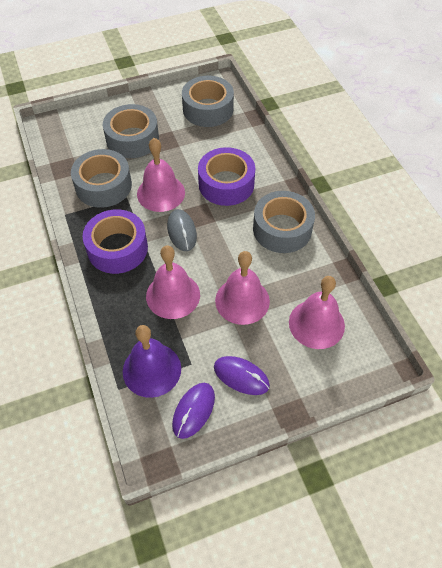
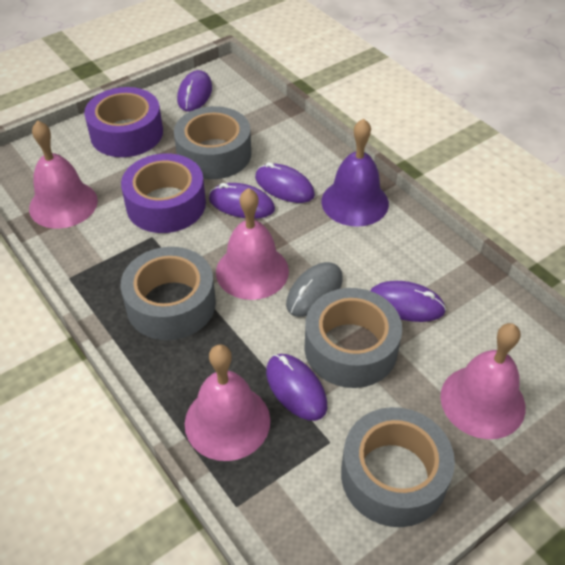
purple mouse: [172,383,215,439] [214,356,270,395] = 2 -> [177,70,212,112] [209,183,275,219] [255,162,315,203] [266,354,327,421] [370,281,446,322] = 5

